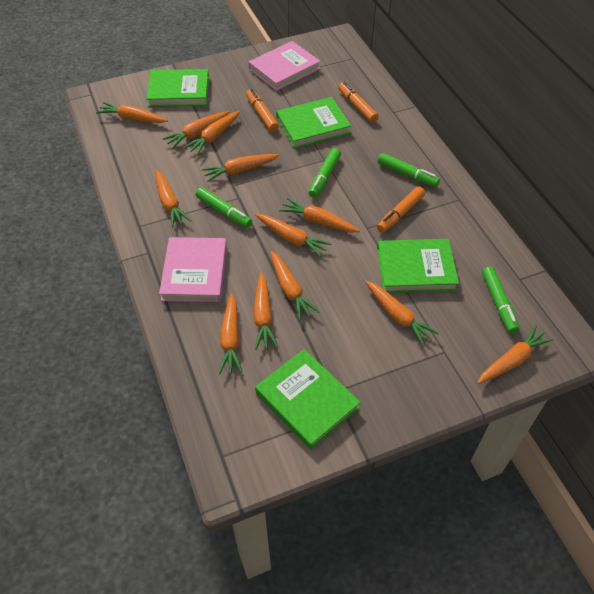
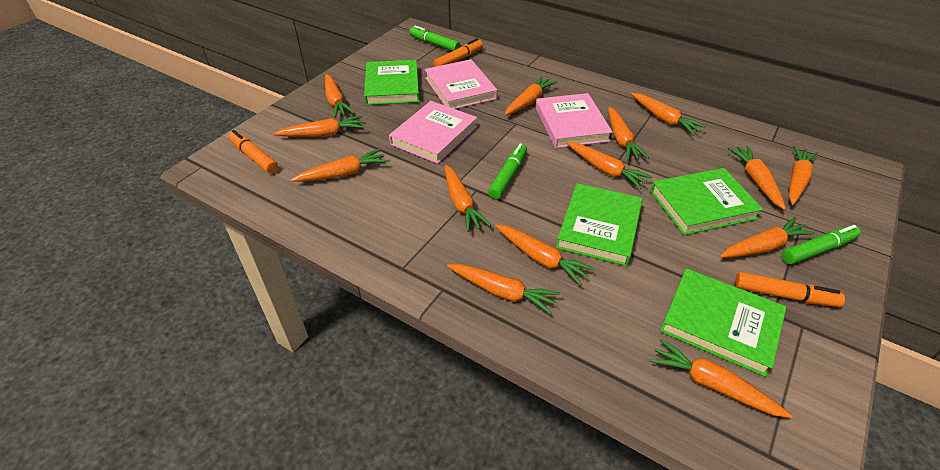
green marker: [196,187,252,228] [309,148,341,198] [378,153,440,187] [482,267,520,333] = 4 -> [409,25,460,51] [488,143,527,199] [782,225,861,264] = 3
orange carrot: [96,102,168,123] [155,170,191,227] [163,111,229,149] [184,111,240,155] [202,154,279,182] [218,293,243,374] [253,272,278,350] [255,214,331,258] [270,251,319,320] [279,198,360,232] [365,280,439,346] [477,325,554,384] = 12 -> [274,116,364,137] [291,149,388,182] [325,74,354,118] [444,165,491,232] [447,264,560,315] [495,224,595,286] [504,76,557,116] [566,142,652,189] [608,107,649,161] [631,93,706,135] [650,338,793,418] [720,217,815,258] [728,145,786,210] [789,146,818,205] = 14
pink book: [159,237,227,302] [248,41,320,91] = 2 -> [389,101,477,164] [425,59,497,109] [535,93,613,148] = 3

